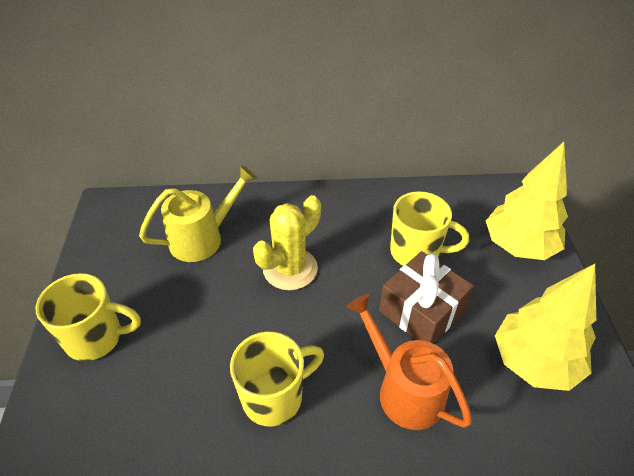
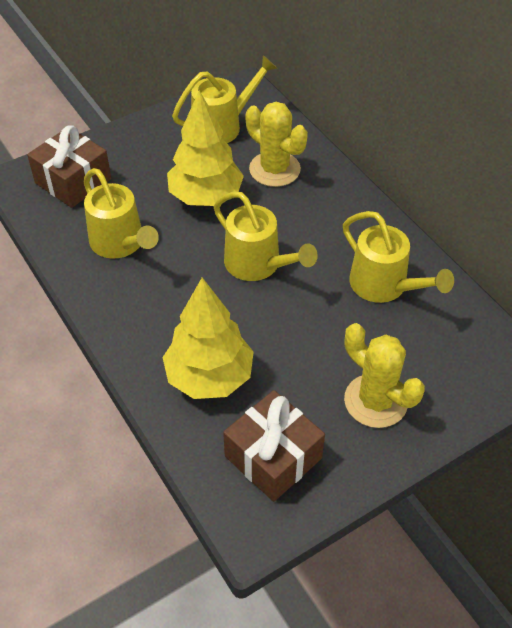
brown gift: [379,251,474,344] = 1 -> [27,126,111,208] [223,390,325,502] = 2
orange watering can: [346,294,472,430] = 1 -> none = 0
yellow cactus: [253,195,321,290] = 1 -> [246,102,308,187] [344,323,425,428] = 2
yellow mug: [36,273,141,361] [230,332,324,426] [390,191,469,266] = 3 -> none = 0
yellow watering can: [139,165,257,262] = 1 -> [84,168,159,259] [172,55,277,143] [214,191,318,281] [343,211,454,303] = 4

